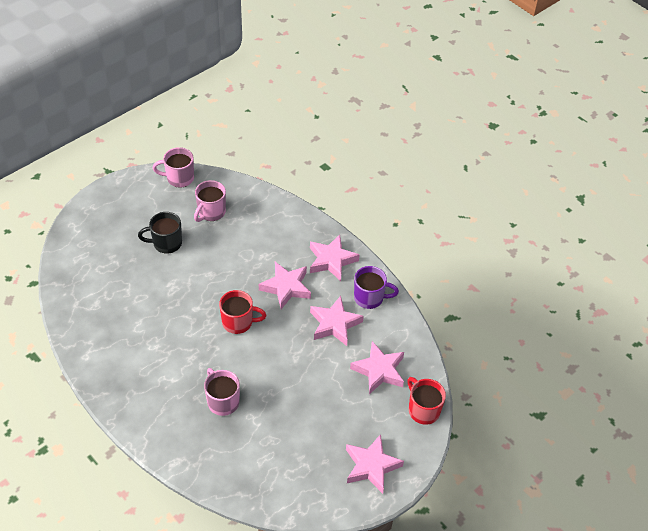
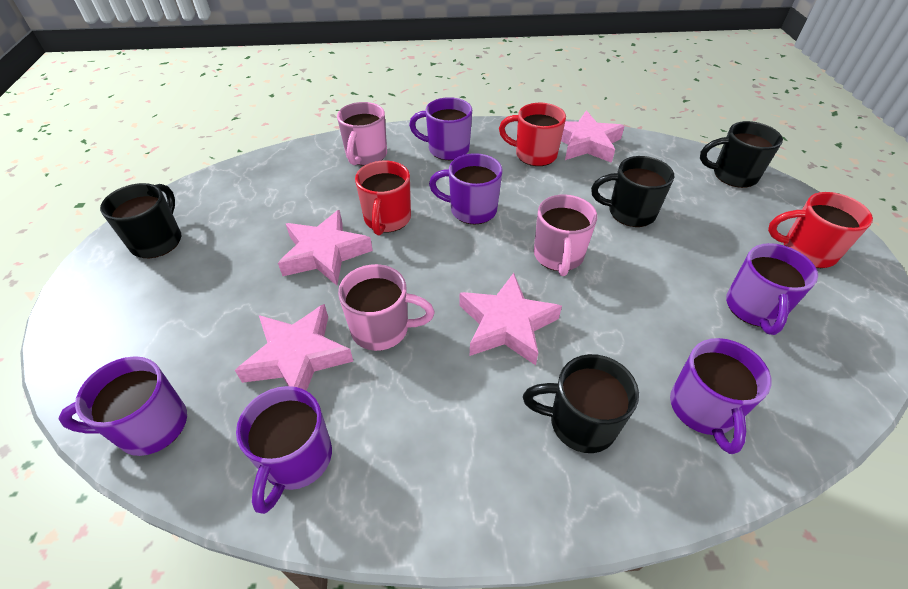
black mug: [138,212,182,254] = 1 -> [100,183,181,258] [523,354,639,453] [591,156,674,227] [700,121,783,188] = 4
pink star: [259,262,311,309] [310,235,359,281] [310,296,364,346] [346,434,404,494] [350,341,404,394] = 5 -> [235,304,353,391] [278,210,373,286] [459,273,562,365] [561,110,625,163] = 4
purple mug: [354,266,399,309] = 1 -> [58,356,187,456] [236,386,332,514] [409,97,472,160] [429,153,503,224] [670,338,772,454] [726,243,818,335] = 6
red mug: [219,290,266,334] [407,377,446,425] = 2 -> [355,161,411,235] [499,103,566,166] [768,192,873,268] = 3

